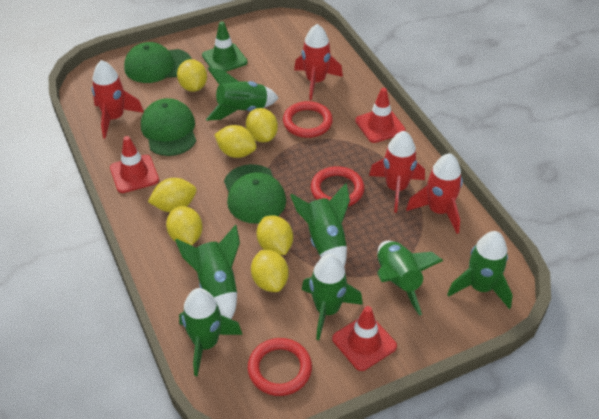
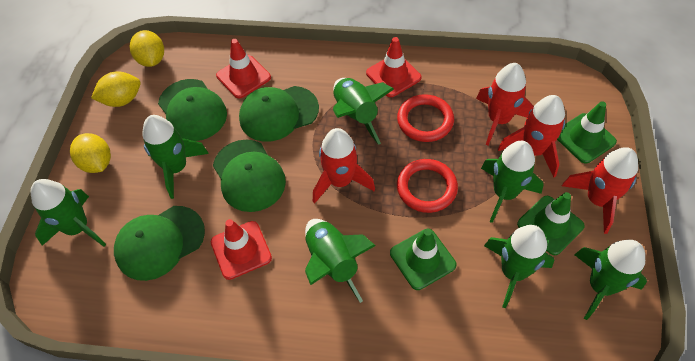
green cap: [124,42,191,83] [141,98,196,156] [224,164,286,224] = 3 -> [114,206,205,281] [158,79,227,141] [213,140,286,212] [239,86,319,142] = 4
green traffic cone: [202,21,248,72] = 1 -> [390,228,456,290] [517,192,585,255] [557,101,617,164] = 3
red ring: [248,338,312,396] [283,101,333,138] [311,166,364,207] = 3 -> [397,94,454,142] [397,159,458,213] = 2
yellow lemon: [148,178,197,212] [166,206,203,245] [177,59,207,92] [214,125,257,158] [246,108,278,143] [251,250,289,292] [257,216,293,255] = 7 -> [70,133,111,173] [91,71,141,107] [130,30,164,67] = 3

